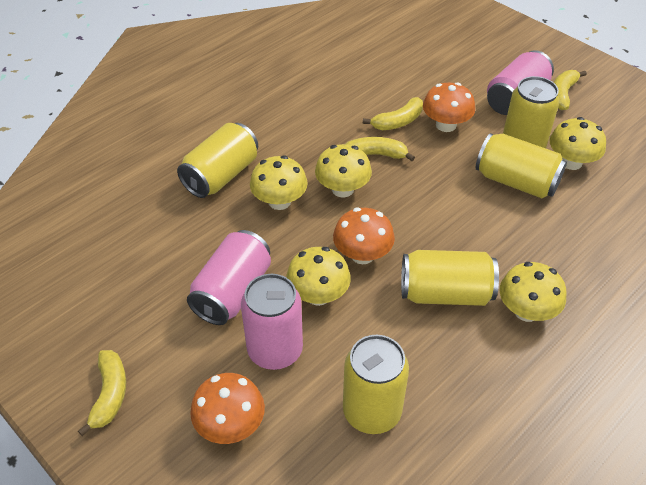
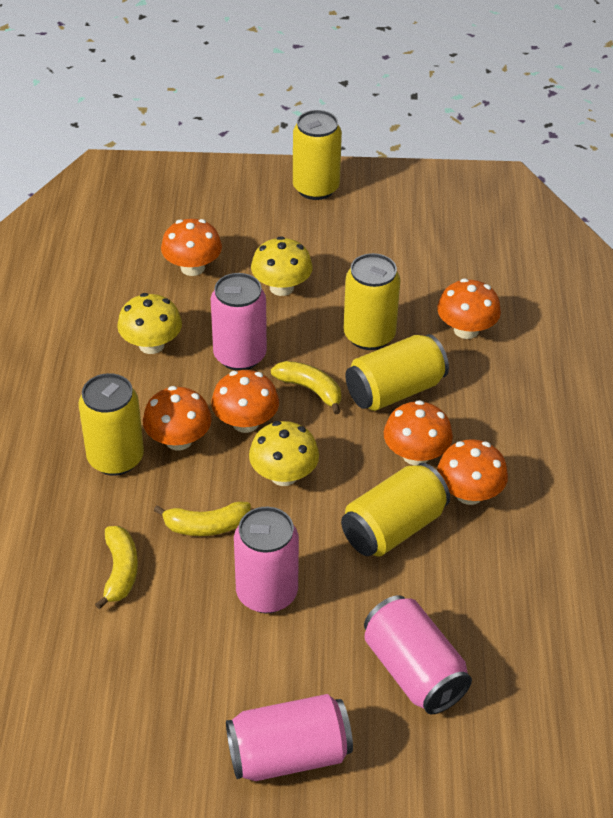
orange mushroom: [190,373,265,444] [333,207,395,264] [423,82,475,132] = 3 -> [143,386,212,450] [161,219,222,276] [211,370,279,433] [384,400,453,465] [437,278,501,339] [437,439,508,505] = 6
pink can: [187,230,271,325] [241,274,303,370] [487,50,554,115] = 3 -> [211,273,267,371] [226,694,353,781] [234,507,299,613] [364,595,472,714] = 4
yellow banana: [78,350,126,436] [346,137,415,161] [363,97,423,130] [554,70,587,110] = 4 -> [95,526,138,610] [154,501,251,536] [271,361,341,414] = 3
yellow mushroom: [250,156,308,210] [286,247,351,306] [315,144,372,198] [500,262,566,322] [550,117,606,170] = 5 -> [117,293,182,354] [249,421,319,486] [251,236,313,296] = 3

